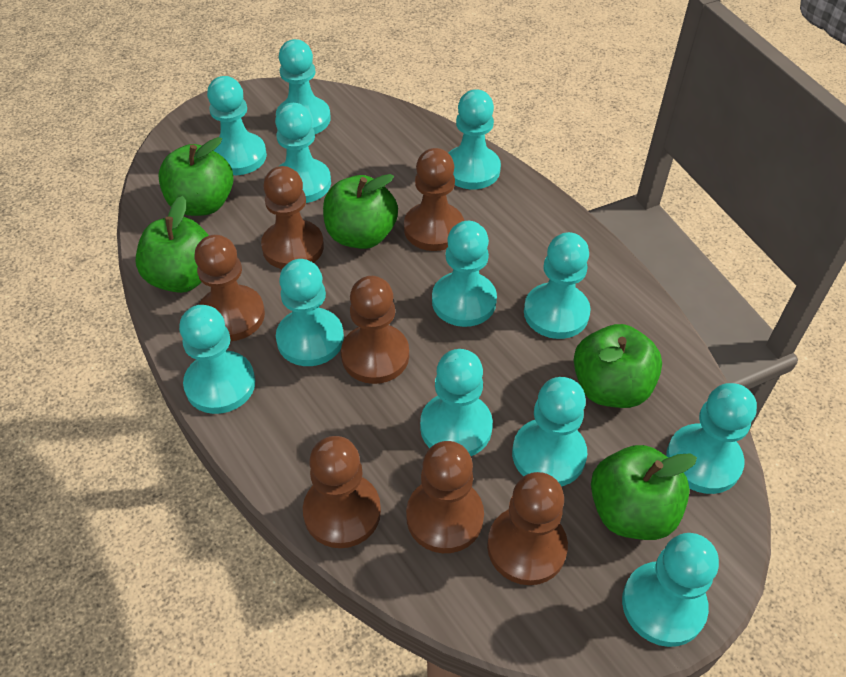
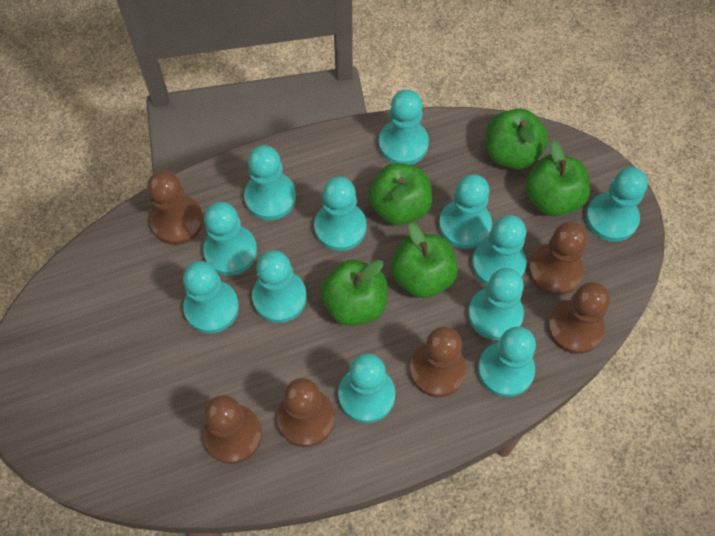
brown pawn: [194,235,265,341] [261,166,324,269] [303,436,381,548] [341,276,409,384] [404,148,464,251] [406,441,484,553] [487,472,568,585] = 7 -> [147,170,204,245] [203,395,262,464] [277,378,335,447] [410,327,466,397] [528,222,587,295] [548,282,610,354] = 6

